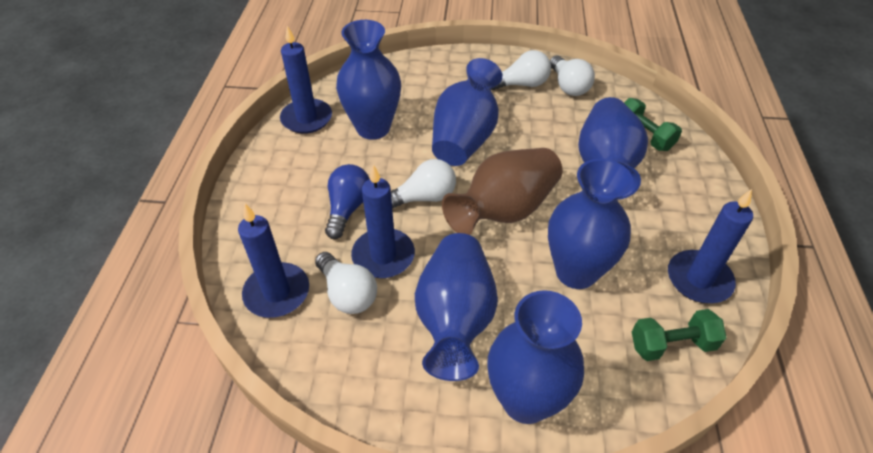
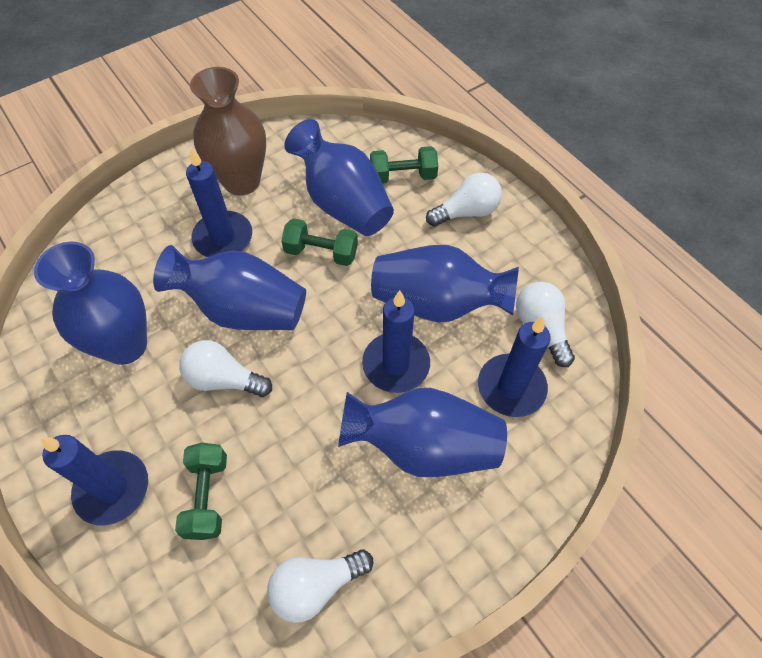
blue light bulb: [325,164,370,239] = 1 -> none = 0
blue vase: [336,20,401,140] [415,233,498,381] [432,58,502,166] [487,290,584,424] [548,159,633,289] [578,97,648,200] = 6 -> [34,242,147,365] [153,245,306,330] [284,119,394,236] [338,388,507,477] [371,245,519,323] = 5
green dumbbell: [624,98,682,151] [632,309,727,361] = 2 -> [175,443,227,540] [281,218,358,266] [370,146,438,184] = 3

